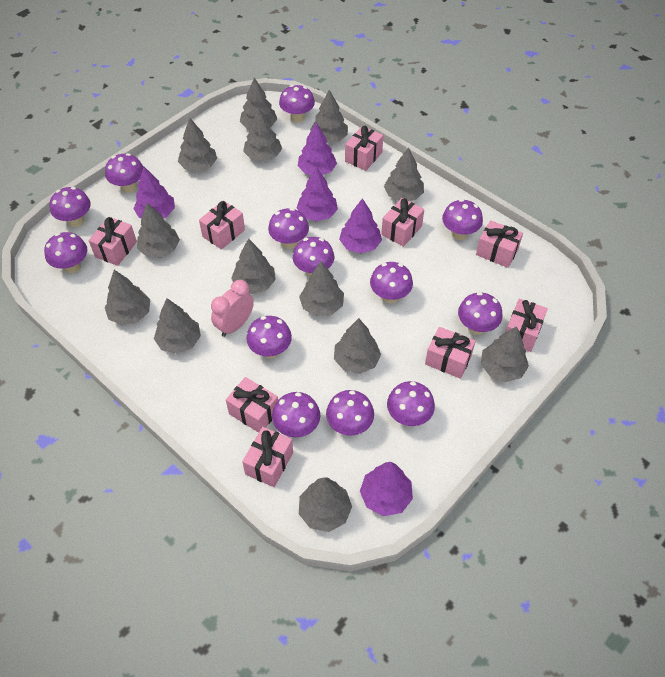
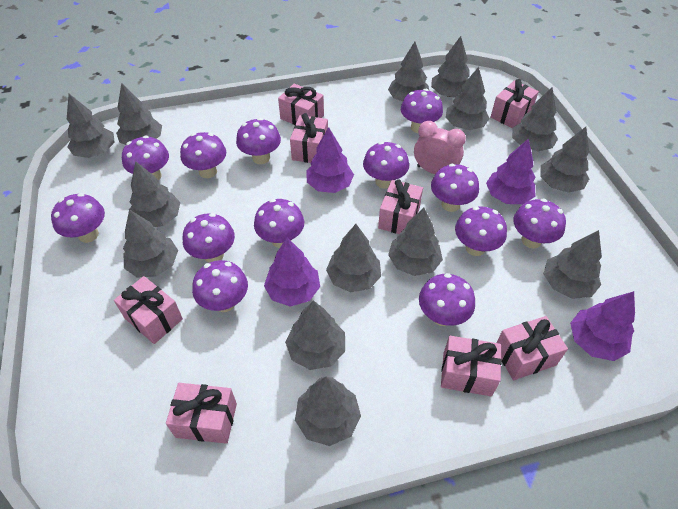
grey tree: [105,270,150,325] [137,203,180,257] [154,298,201,354] [178,118,217,172] [231,238,276,294] [240,78,277,129] [243,108,282,161] [299,261,344,316] [299,478,352,532] [310,90,348,143] [334,318,381,374] [384,147,424,201] [481,326,529,382] = 13 -> [67,94,115,158] [116,83,162,145] [123,209,178,278] [129,161,180,227] [285,300,345,370] [295,377,361,446] [326,224,381,292] [388,42,429,101] [388,208,443,276] [431,36,470,98] [446,67,490,130] [512,87,558,151] [540,127,589,193] [544,230,602,299] = 14
pink gift: [88,217,137,266] [199,200,245,250] [226,377,278,433] [242,427,293,487] [345,126,383,171] [381,198,424,247] [425,327,476,379] [476,220,523,268] [506,299,548,352] = 9 -> [114,276,183,344] [166,383,237,444] [278,84,324,125] [290,113,328,163] [378,179,423,234] [441,336,502,396] [491,79,539,128] [496,316,568,380] = 8
purple tree: [133,167,175,218] [297,167,338,221] [298,123,337,175] [339,198,382,254] [360,462,413,516] = 5 -> [264,237,320,307] [306,127,354,193] [486,138,536,204] [570,291,635,361] = 4

